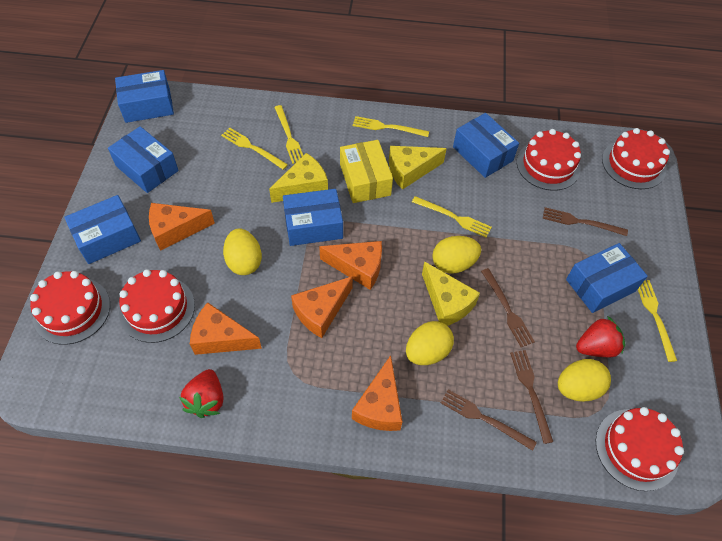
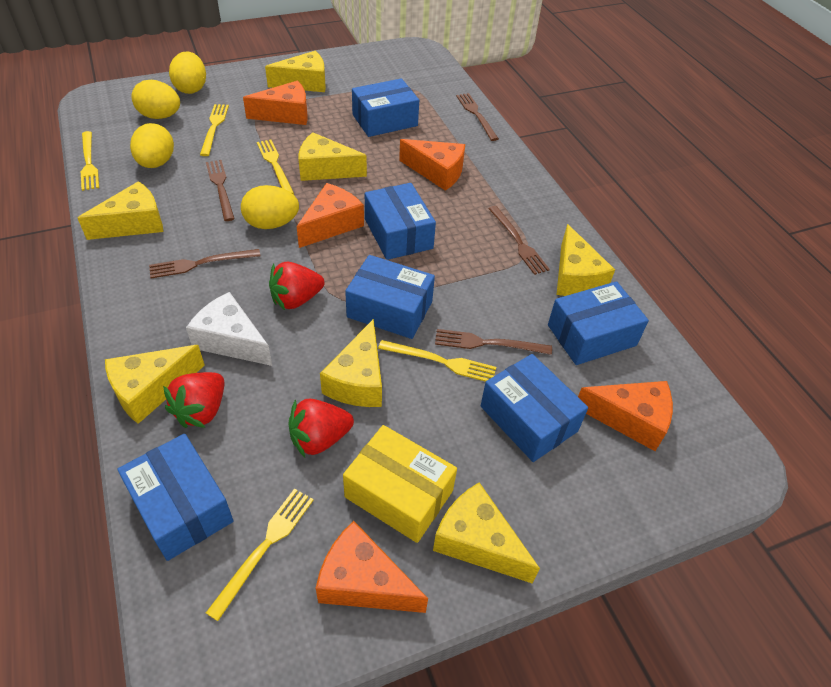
brown fork: [441,390,537,451] [481,268,535,347] [510,350,553,444] [543,207,628,236] = 4 -> [149,249,261,278] [206,160,235,221] [435,329,552,355] [456,93,499,141] [488,206,550,275] = 5
red cake: [30,271,110,345] [119,269,195,343] [517,129,581,191] [595,407,684,491] [602,128,670,189] = 5 -> none = 0
red strawberry: [179,369,223,418] [576,316,626,357] = 2 -> [163,372,225,428] [269,262,324,310] [288,398,354,457] = 3
white cheese: none = 0 -> [186,292,272,366] = 1
yellow cheese: [269,153,328,203] [389,146,447,190] [422,262,480,326] = 3 -> [78,181,163,240] [105,345,205,424] [265,51,326,92] [299,132,367,181] [320,319,382,407] [433,482,540,584] [557,224,615,296] = 7

